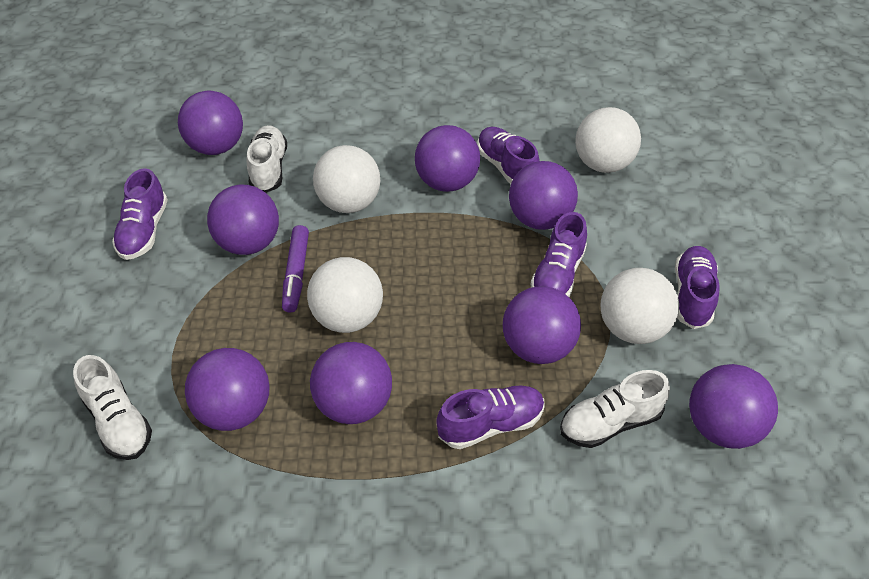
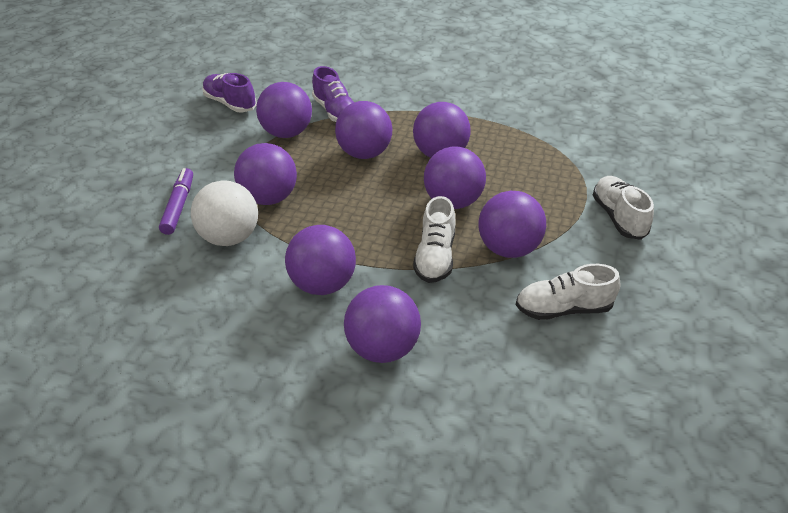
purple shoe: [112,168,168,260] [436,385,544,449] [477,127,540,184] [530,212,587,297] [675,246,720,329] = 5 -> [202,73,257,113] [312,66,354,122] = 2
white ball: [307,257,383,333] [313,145,380,213] [575,107,641,173] [600,268,679,344] = 4 -> [191,180,258,246] = 1

